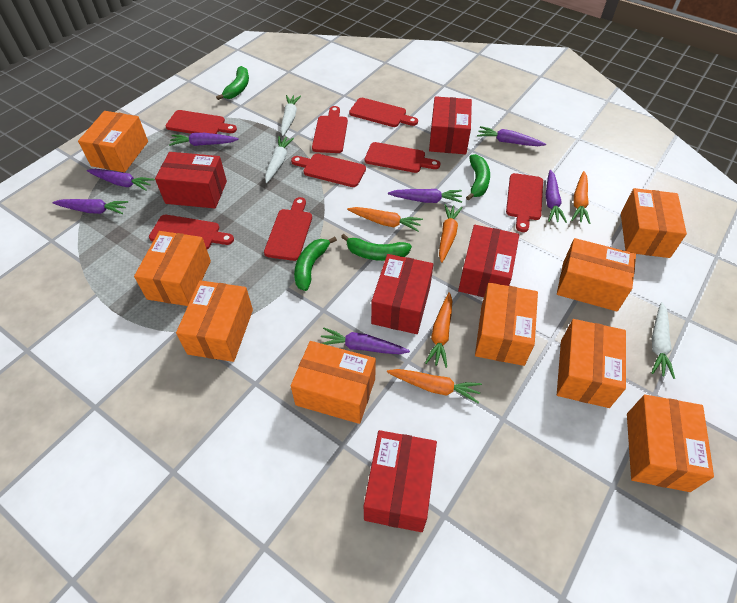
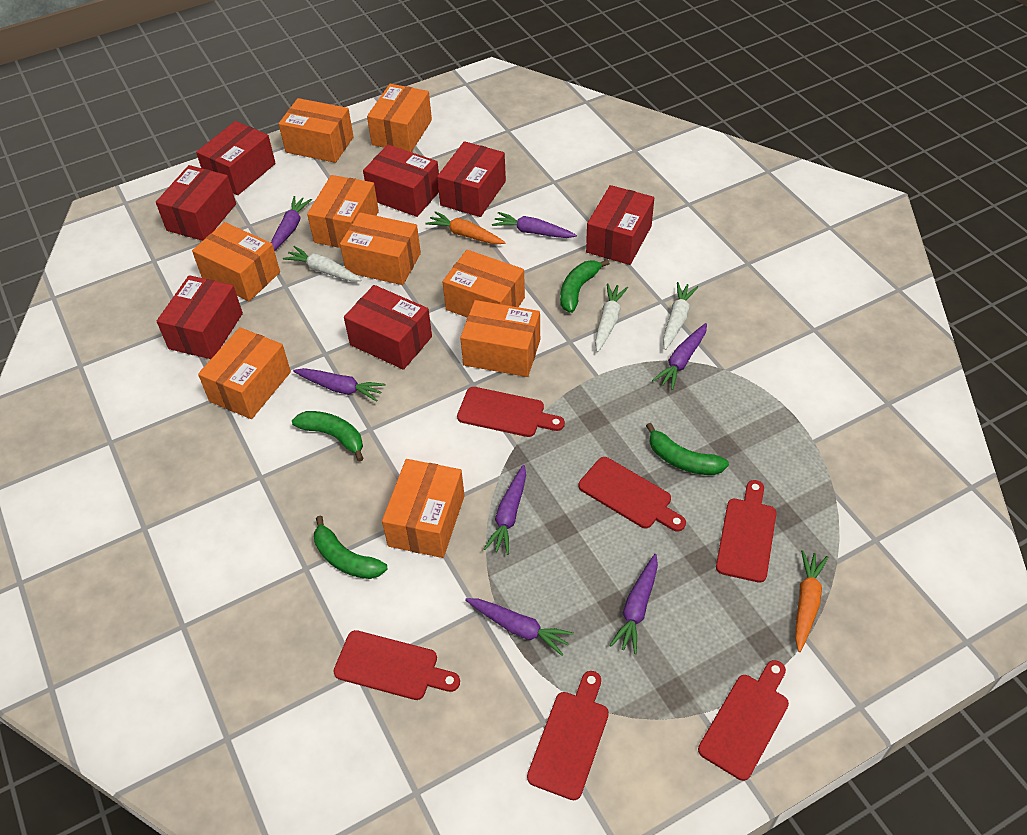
orange carrot: [347,207,423,232] [387,369,482,403] [425,292,452,368] [439,204,463,263] [571,171,590,224] = 5 -> [425,211,506,244] [795,550,828,652] = 2
red box: [155,152,227,208] [364,430,437,532] [371,254,434,334] [429,96,472,154] [458,225,519,298] = 5 -> [156,165,236,241] [157,275,243,359] [196,121,276,195] [344,285,432,370] [363,145,439,217] [437,141,506,217] [586,185,654,265] = 7
red cutting board: [149,215,234,249] [165,110,237,134] [264,197,312,261] [291,154,366,187] [312,106,348,153] [349,98,418,127] [365,142,440,173] [506,173,543,232] = 8 -> [333,630,460,700] [457,387,565,437] [527,671,609,800] [579,457,686,531] [698,660,789,781] [716,480,776,583] = 6

